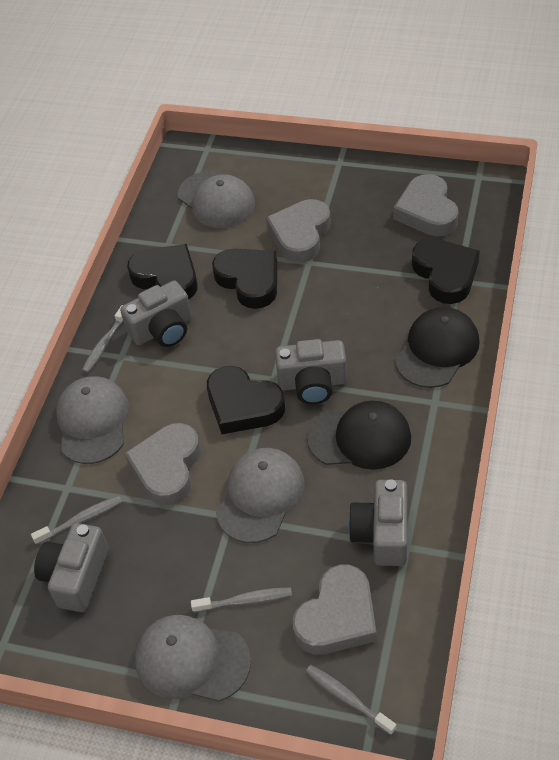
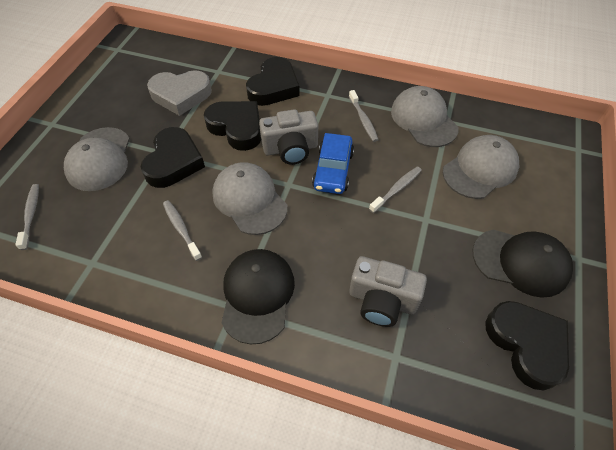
blue car: none = 0 -> [312,133,354,194] = 1
grey camera: [34,523,109,612] [120,281,192,347] [275,339,347,405] [348,479,407,566] = 4 -> [259,109,318,165] [349,256,427,327] = 2
grey heart: [125,423,201,506] [266,199,331,263] [293,565,377,654] [393,174,459,236] = 4 -> [147,70,212,116] = 1

